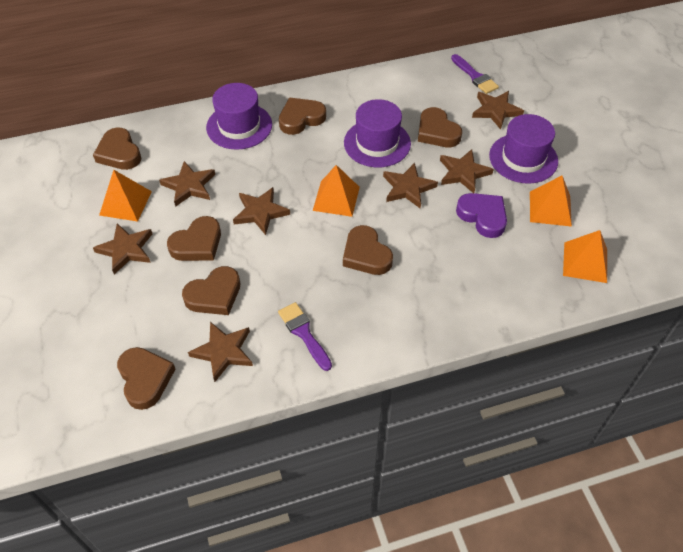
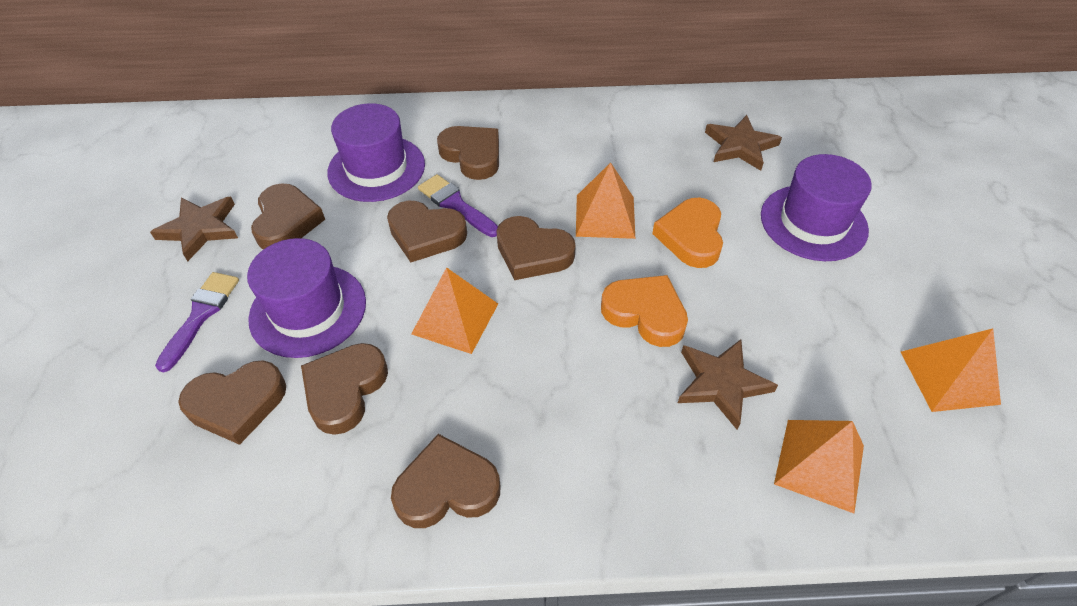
brown star: [93,224,152,274] [159,161,215,207] [188,322,253,382] [233,187,290,235] [383,163,438,209] [440,149,494,193] [472,91,524,129] = 7 -> [150,197,238,261] [678,339,778,430] [705,115,782,171] = 3
orange heart: none = 0 -> [601,275,688,347] [652,197,723,268] = 2
purple heart: [456,193,507,238] = 1 -> none = 0

